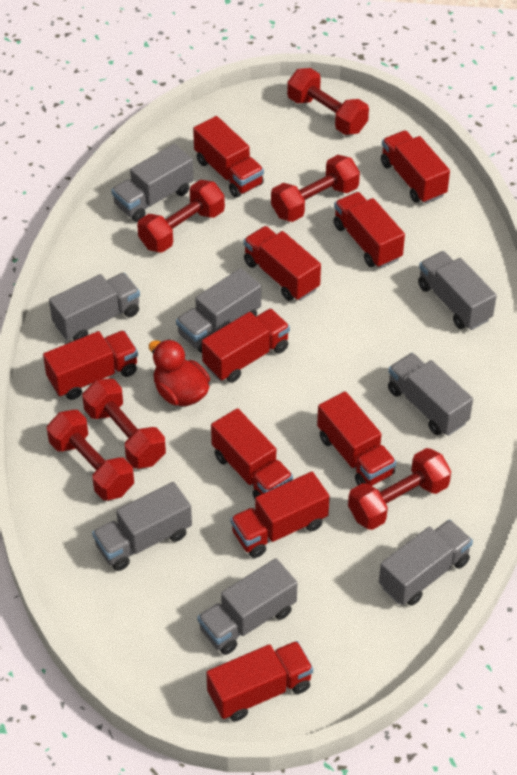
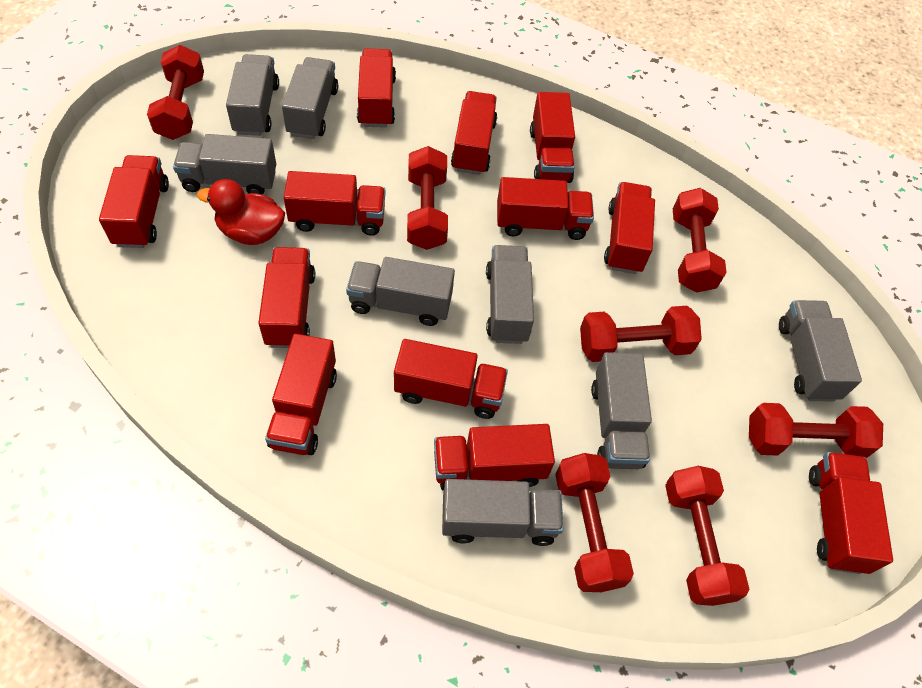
red dumbbell: [47,410,134,500] [82,378,166,469] [137,180,225,253] [271,155,360,222] [287,68,369,135] [348,448,451,530] = 6 -> [147,45,204,140] [407,146,448,250] [555,453,634,592] [580,306,702,362] [665,466,749,606] [673,188,727,293] [749,403,883,458] = 7
red truck: [43,331,138,400] [193,116,264,198] [202,309,290,383] [206,641,313,722] [211,408,293,499] [230,472,330,558] [243,226,321,301] [317,391,396,486] [333,192,405,268] [381,131,450,204] = 10 -> [99,155,169,248] [258,247,315,348] [265,334,337,455] [284,171,385,236] [357,48,396,128] [394,339,508,419] [434,424,555,491] [451,91,497,175] [497,177,594,240] [530,92,575,183] [604,182,655,274] [809,452,893,574] = 12

